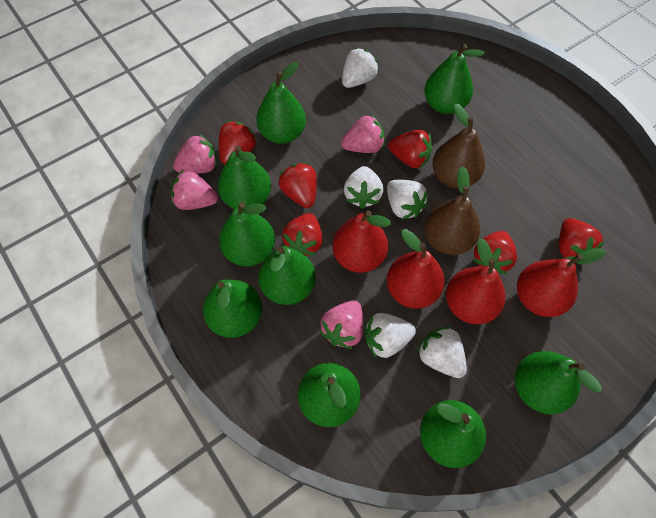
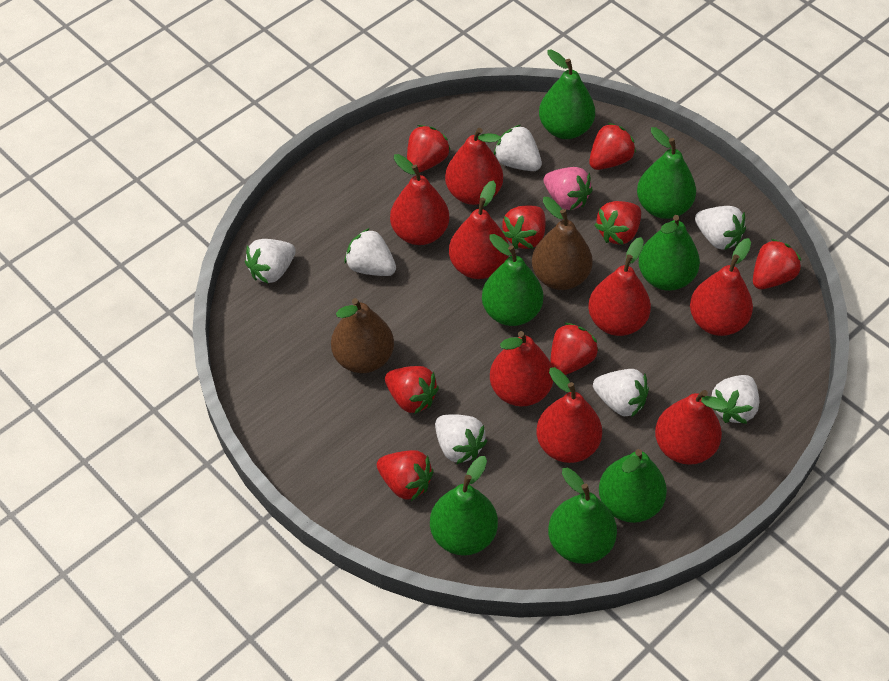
green pear: [203,279,262,338] [218,146,271,209] [219,202,275,266] [256,62,306,144] [258,246,316,305] [298,363,360,427] [420,400,486,468] [424,44,484,114] [515,351,602,415] = 9 -> [430,456,498,556] [482,234,543,326] [539,49,595,139] [548,468,617,564] [599,449,667,523] [637,127,696,219] [638,215,700,291] = 7
pink strawberry: [171,170,218,210] [173,134,217,174] [320,300,363,349] [341,115,385,153] = 4 -> [543,167,593,210] = 1
red pear: [332,210,391,273] [387,229,445,309] [446,238,506,324] [517,248,606,317] = 4 -> [390,154,449,245] [445,128,503,205] [449,180,509,279] [490,331,553,406] [536,367,602,463] [588,237,651,336] [655,390,728,465] [690,238,753,336] = 8
red strawberry: [219,121,257,164] [279,162,317,208] [282,213,322,256] [388,130,432,168] [473,231,517,274] [559,218,605,260] = 6 -> [377,450,434,501] [385,366,439,414] [407,125,450,173] [502,206,546,249] [550,323,599,375] [589,123,636,170] [595,201,641,245] [753,239,801,289] = 8
white strawberry: [342,47,379,88] [344,166,383,209] [365,313,416,358] [387,180,428,220] [417,327,467,378] = 5 -> [245,239,296,284] [345,228,396,276] [435,414,487,464] [494,125,542,171] [593,369,649,417] [695,206,746,250] [712,375,759,424] = 7

